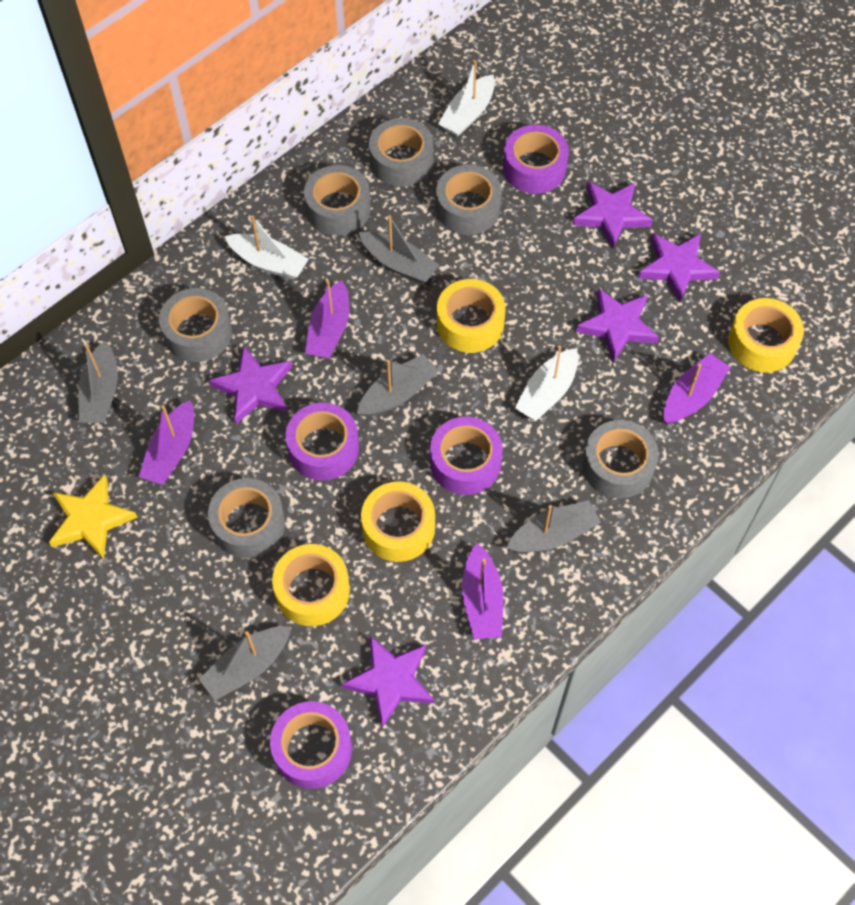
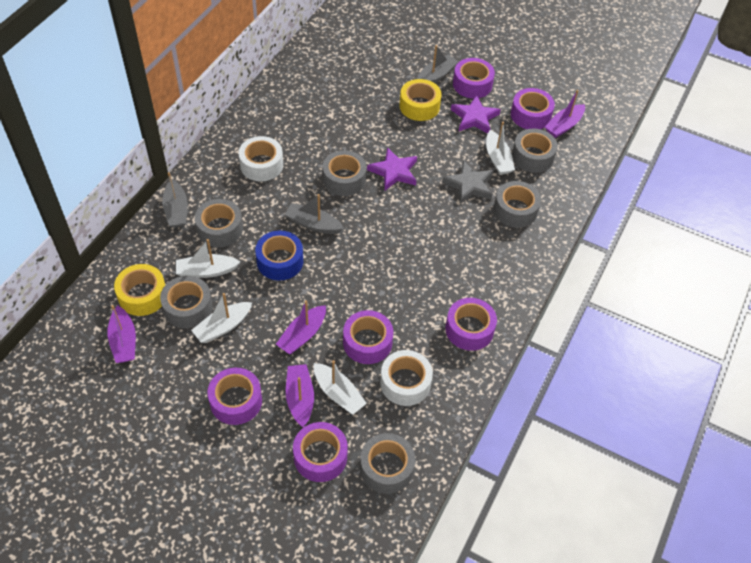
blue tape: none = 0 -> [255,230,303,280] = 1
grey boat: [78,341,118,423] [199,626,291,700] [357,354,439,417] [359,216,439,284] [506,500,601,553] = 5 -> [162,172,188,228] [284,194,344,234] [417,45,459,83] = 3
grey star: none = 0 -> [442,160,493,204] = 1
purple star: [209,346,292,424] [342,636,434,728] [573,181,653,249] [576,288,659,363] [638,233,720,302] = 5 -> [367,147,417,190] [451,95,501,133] = 2
purple tape: [270,701,352,789] [286,403,359,481] [430,417,503,495] [503,125,569,194] = 4 -> [207,368,262,425] [293,422,348,482] [343,310,393,364] [445,298,497,351] [453,58,495,99] [511,88,555,129] = 6
white boat: [225,215,309,280] [438,60,495,137] [515,345,579,421] = 3 -> [176,239,240,278] [191,293,252,343] [314,360,367,415] [486,122,515,175] = 4
white tape: none = 0 -> [238,136,283,181] [380,350,433,406] = 2
yellow star: [49,475,138,560] = 1 -> none = 0
yellow tape: [272,544,350,626] [361,481,435,562] [437,279,505,353] [728,298,804,372] = 4 -> [114,264,165,316] [399,79,442,121] = 2

